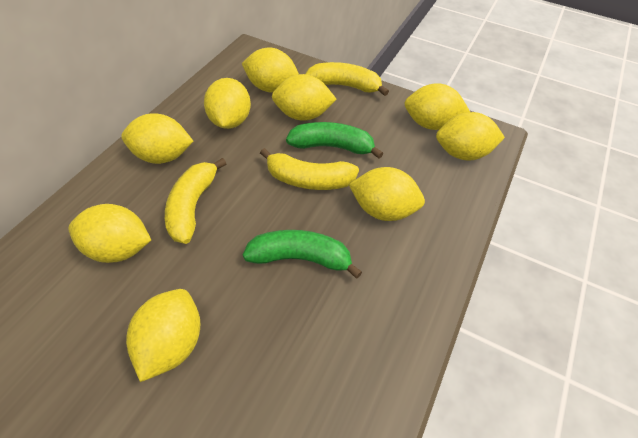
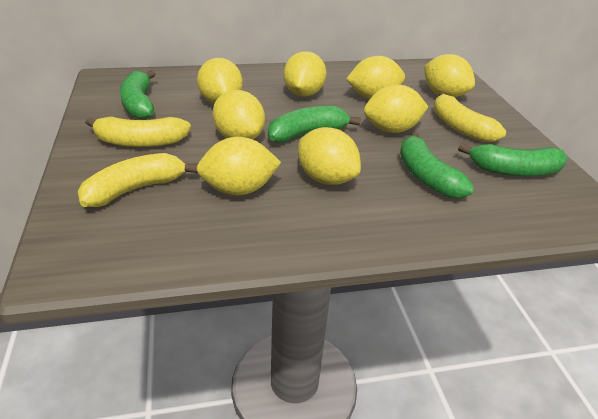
green banana: [243,230,362,278] [286,122,383,159] = 2 -> [120,70,156,119] [268,106,361,143] [400,132,474,198] [458,143,568,176] = 4
yellow lemon: [68,204,151,263] [121,113,193,164] [126,289,200,382] [204,78,251,129] [242,48,299,93] [272,74,337,121] [348,167,425,221] [404,83,470,130] [436,112,505,161] = 9 -> [196,137,281,195] [197,58,243,104] [213,90,265,139] [284,51,326,96] [298,127,361,185] [346,56,405,99] [364,85,428,133] [424,54,475,97] = 8

